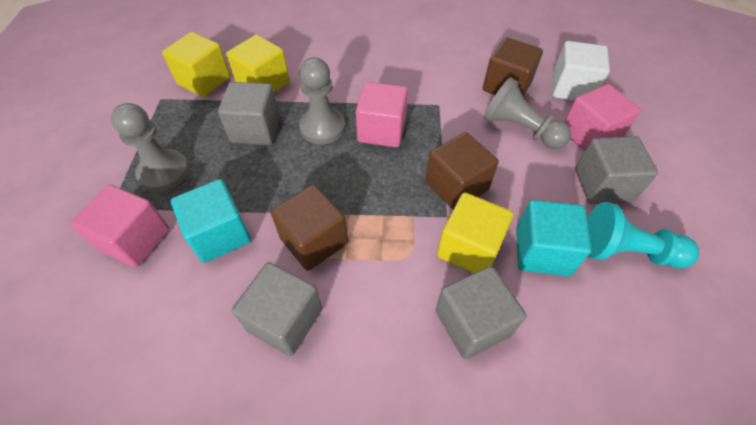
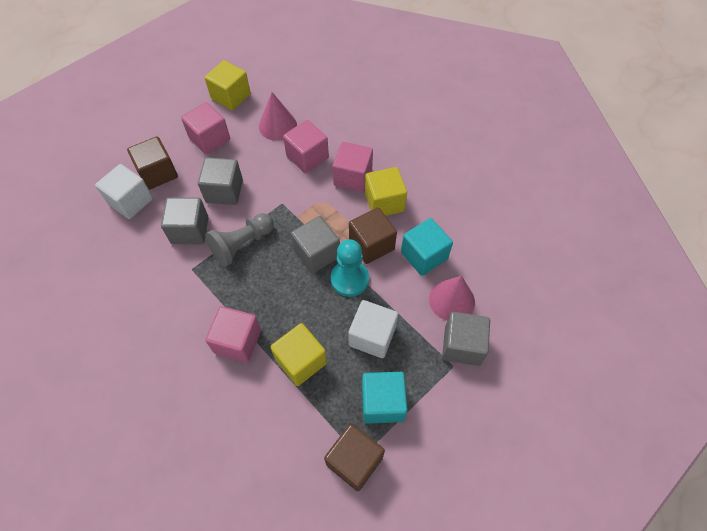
grey pawn: [111,103,189,192] [299,57,345,144] [483,77,571,149] = 3 -> [205,213,274,267] = 1
pink cone: none = 0 -> [259,92,297,141] [429,276,475,321] = 2
pink cube: [70,185,169,267] [356,82,408,147] [564,84,641,151] = 3 -> [181,102,230,155] [205,306,261,363] [283,120,329,173] [333,142,373,192] = 4
white cube: [553,41,610,100] = 1 -> [95,164,153,219] [348,300,398,358] = 2

